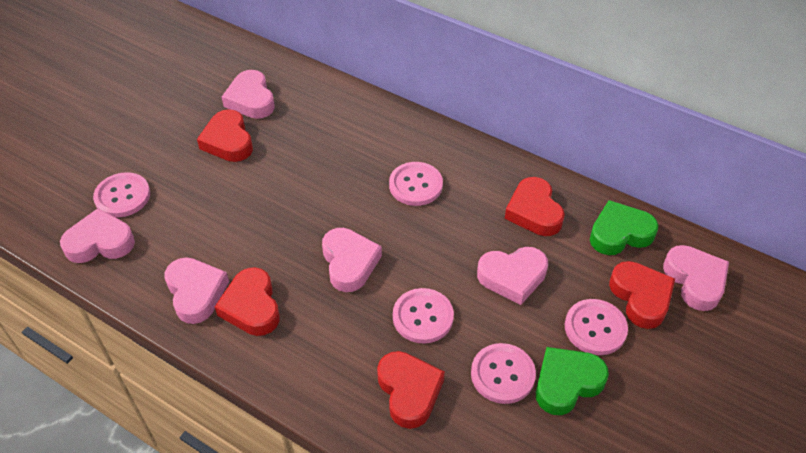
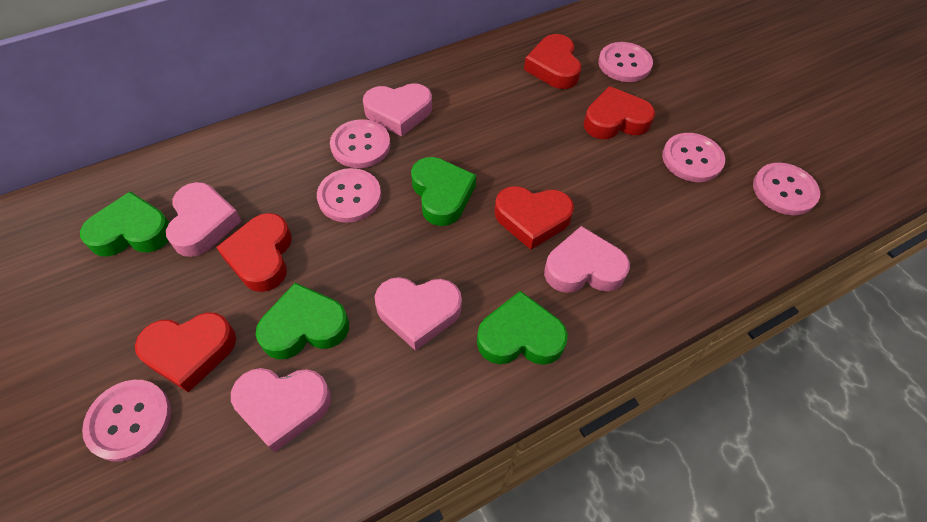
green heart: [536,347,609,415] [590,200,658,255] = 2 -> [80,191,169,257] [256,283,349,359] [411,157,476,226] [477,291,568,365] = 4
pink button: [93,172,150,217] [389,162,443,206] [393,288,454,344] [471,343,536,404] [565,299,628,355] = 5 -> [82,380,171,462] [317,168,381,223] [330,119,390,168] [598,42,653,82] [662,133,725,182] [753,163,820,215] = 6
pink heart: [60,208,135,263] [165,258,229,324] [222,70,275,119] [322,228,382,292] [477,247,548,305] [663,245,729,311] = 6 -> [166,182,241,257] [231,368,331,453] [363,83,432,136] [375,277,462,351] [544,226,630,293] = 5

